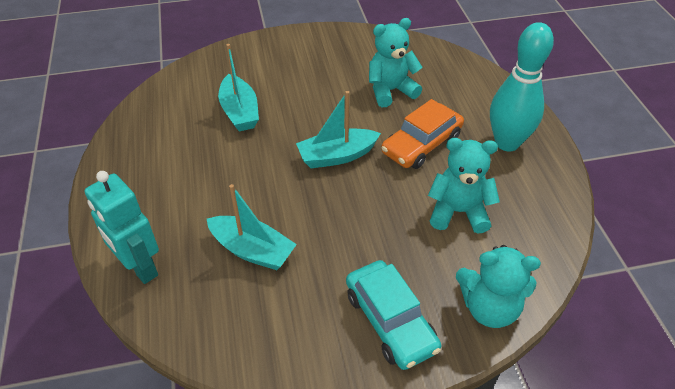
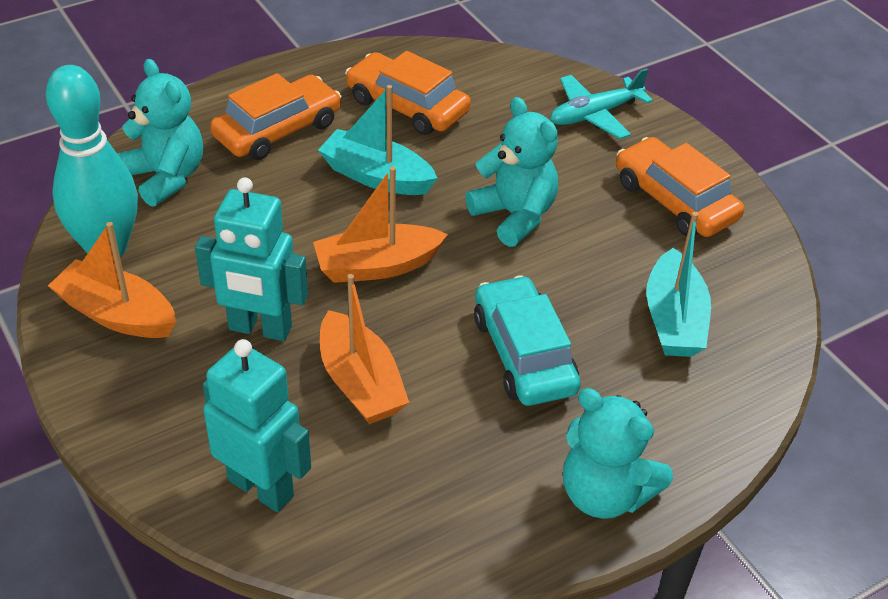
orange boat: none = 0 -> [48,222,176,338] [313,166,448,283] [320,274,409,424] = 3
orange car: [381,99,464,169] = 1 -> [210,73,341,160] [345,51,471,135] [616,137,744,237] = 3
turquoise boat: [207,184,297,270] [218,44,259,132] [296,91,381,168] = 3 -> [318,85,437,195] [646,212,711,357] = 2
turquoise plane: none = 0 -> [550,68,653,139] = 1
turquoise robot: [85,171,159,284] = 1 -> [195,177,308,341] [203,339,311,512] = 2

